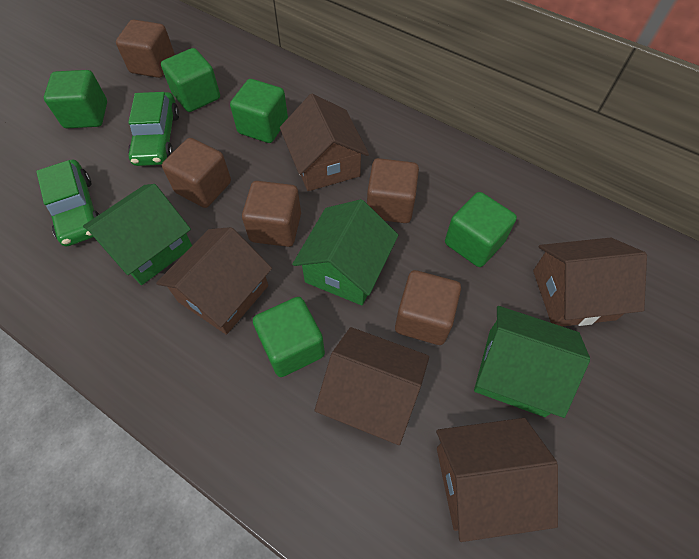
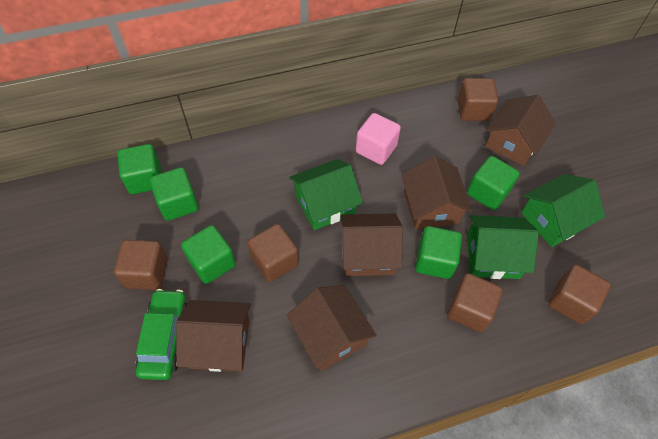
green car: [36,160,99,246] [128,92,179,166] = 2 -> [136,289,187,380] = 1
pink cube: none = 0 -> [355,113,401,165] = 1

